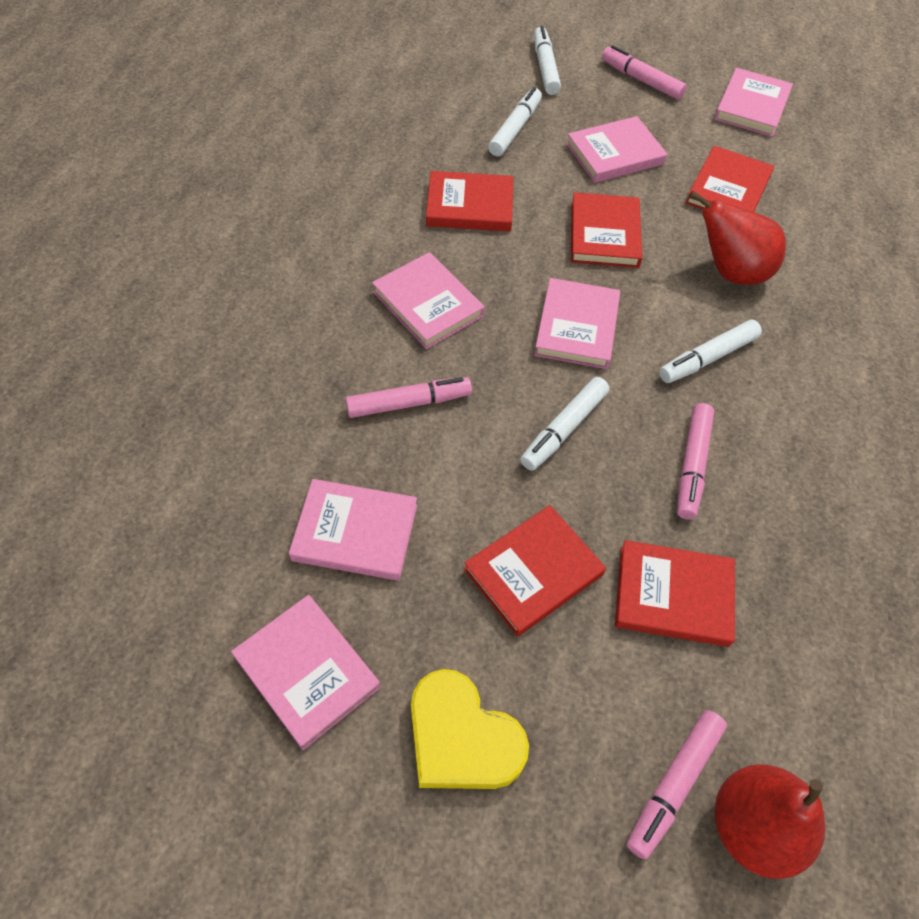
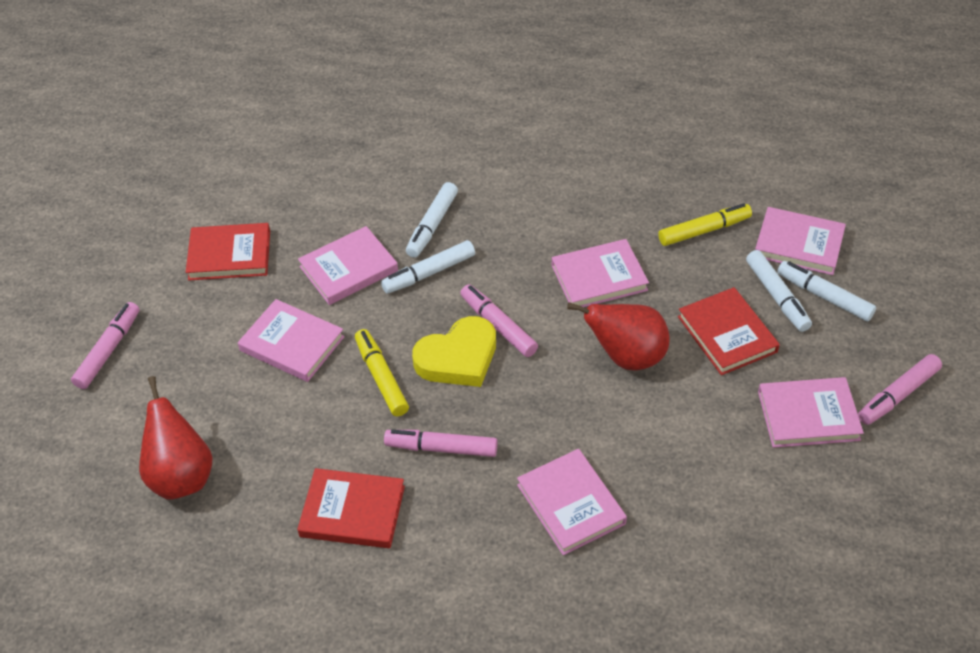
red book: [426,171,514,232] [464,505,606,637] [571,192,642,268] [615,540,735,647] [685,146,774,212] = 5 -> [186,223,270,280] [297,468,405,548] [678,287,780,375] = 3
yellow marker: none = 0 -> [355,329,409,416] [658,203,752,246] = 2

